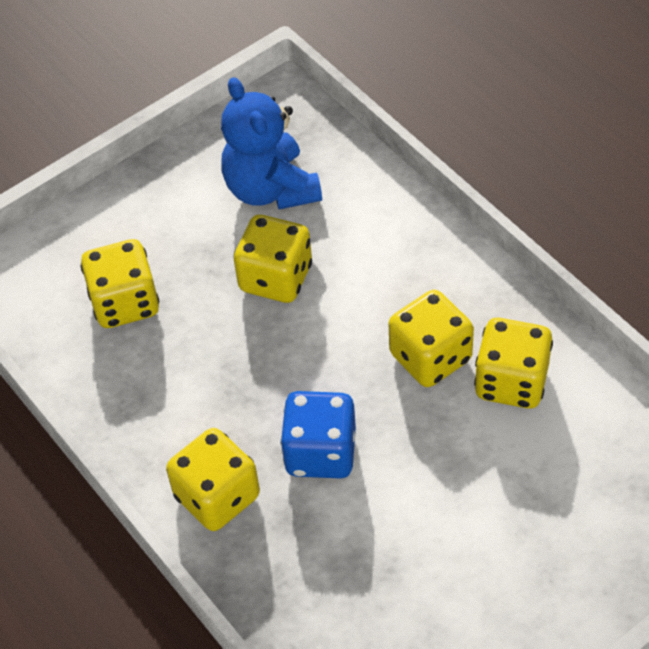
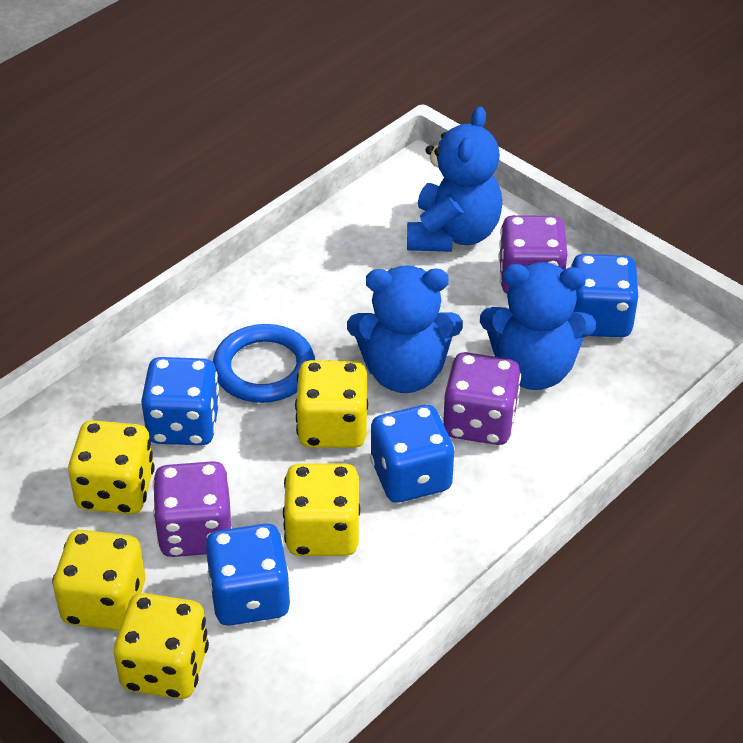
blue dice: [280,391,356,479] = 1 -> [141,357,220,446] [206,523,291,626] [370,404,455,503] [571,254,638,337] = 4
blue ring: none = 0 -> [213,324,315,403] = 1
blue teddy bear: [221,77,322,209] = 1 -> [347,265,463,393] [407,106,502,252] [480,262,596,390] = 3
purple dice: none = 0 -> [153,461,232,557] [443,352,521,445] [499,215,567,294] = 3

